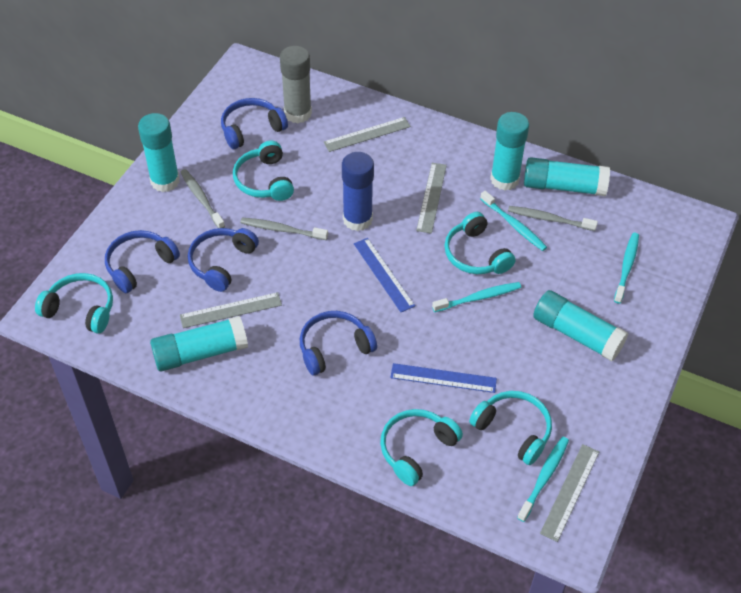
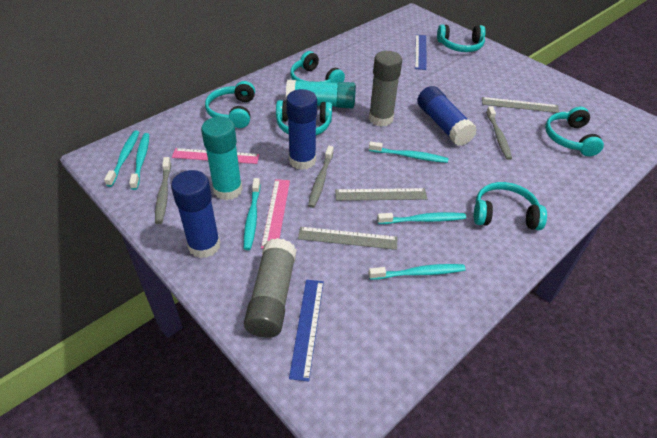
blue glue stick: [342,152,374,231] = 1 -> [171,170,220,258] [286,89,317,170] [417,86,477,146] = 3
blue headphones: [105,230,180,293] [188,228,259,292] [221,98,288,149] [300,311,377,375] = 4 -> none = 0
grey glue stick: [280,46,312,123] = 1 -> [244,238,297,338] [369,51,402,126] = 2
grey ruler: [180,292,282,328] [324,117,411,152] [416,163,447,234] [540,444,599,542] = 4 -> [298,227,398,250] [335,188,427,201] [482,97,559,113] = 3
pink ruler: none = 0 -> [172,148,260,164] [261,179,290,249] = 2
turquoise glue stick: [138,113,180,192] [150,316,248,372] [490,112,529,190] [524,157,610,196] [533,290,628,361] = 5 -> [201,117,243,200] [286,80,356,108] = 2
turquoise headphones: [35,273,113,333] [233,140,294,201] [380,409,463,486] [444,212,515,274] [469,391,552,465] = 5 -> [205,81,255,128] [276,100,332,135] [290,51,345,83] [437,24,486,52] [474,182,547,230] [545,107,604,156] = 6
turquoise toothbrush: [432,282,521,312] [480,191,547,251] [517,437,569,522] [614,233,639,304] = 4 -> [104,131,139,187] [129,133,149,190] [244,178,260,250] [369,141,448,163] [369,264,466,280] [377,212,466,224] = 6

